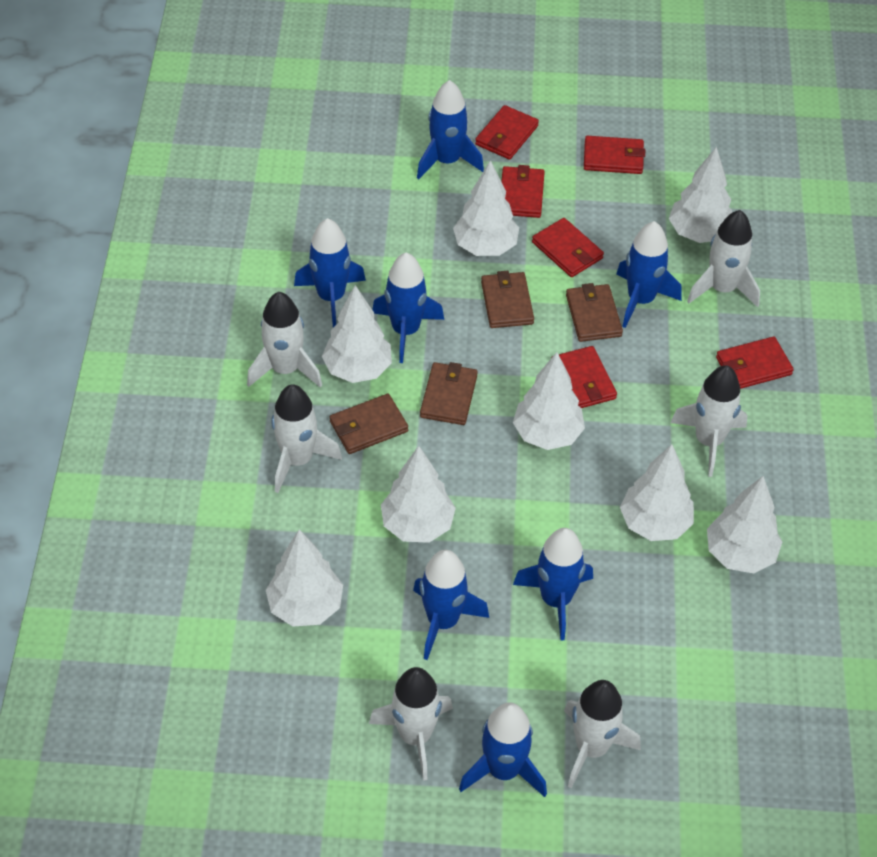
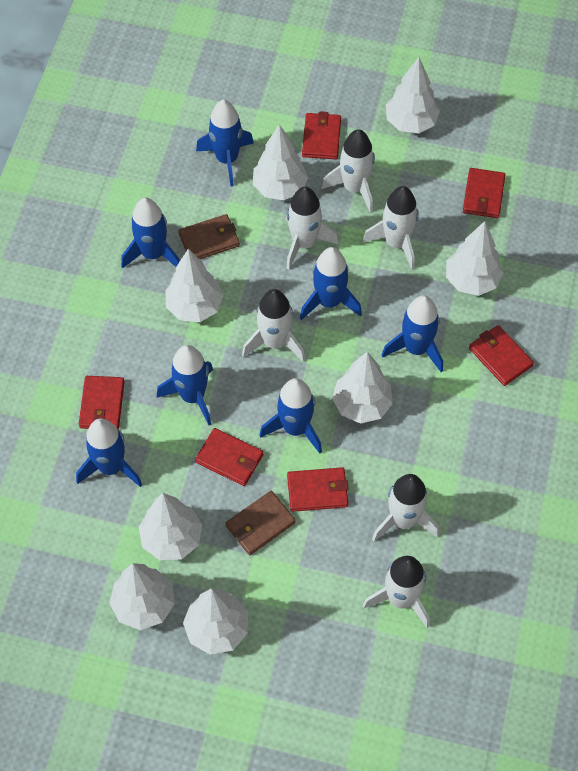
brown wallet: [330,394,408,454] [420,362,478,425] [481,271,534,328] [566,283,623,342] = 4 -> [178,214,240,259] [225,491,296,555] = 2

